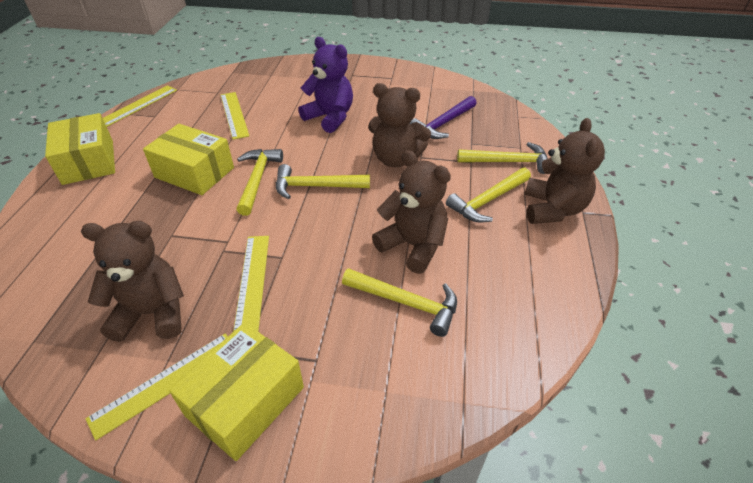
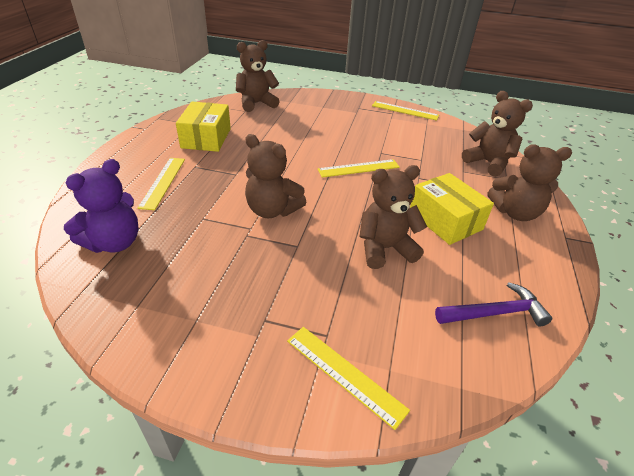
brown teddy bear: [81,221,184,342] [368,83,431,167] [372,150,451,274] [524,118,605,224] = 4 -> [236,40,280,112] [245,134,307,218] [359,165,427,269] [462,91,533,177] [487,145,572,221] = 5
yellow box: [45,113,115,185] [143,124,234,195] [169,322,304,461] = 3 -> [176,102,231,152] [410,173,494,245] = 2
yellow hammer: [237,149,283,216] [276,164,370,199] [342,268,457,337] [446,168,531,222] [457,142,548,174] = 5 -> none = 0

